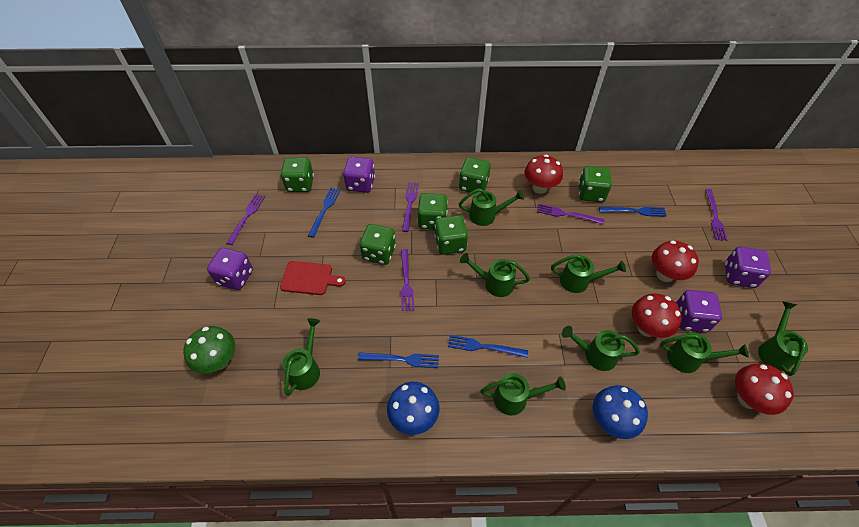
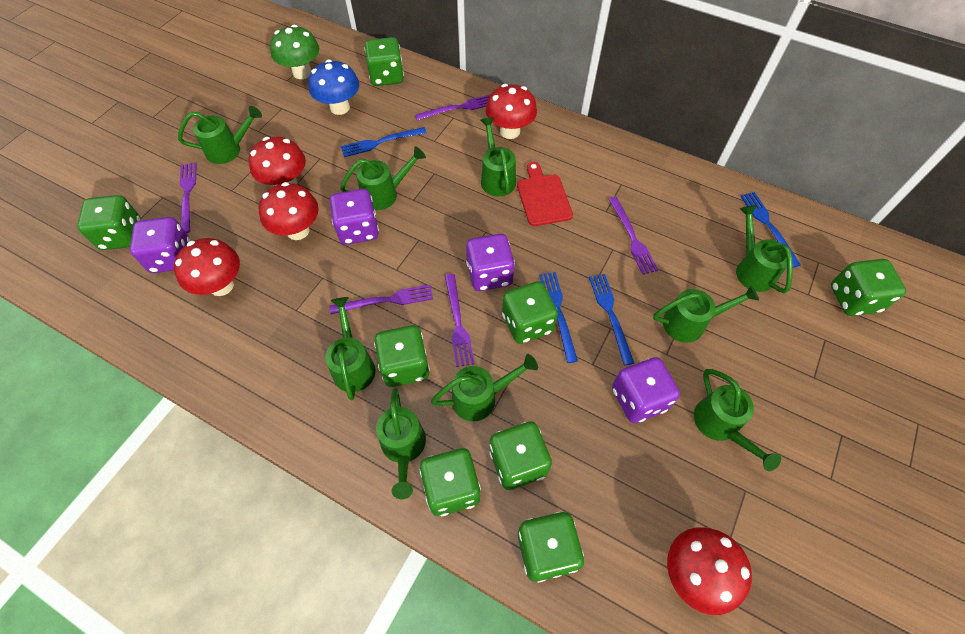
blue mushroom: [387,382,439,435] [593,385,648,439] = 2 -> [309,60,359,115] = 1
green dice: [281,158,314,192] [360,224,396,265] [418,193,448,230] [434,215,468,255] [459,157,491,194] [578,166,612,202] = 6 -> [77,195,141,250] [365,37,404,86] [374,325,430,387] [420,448,481,516] [489,421,552,490] [502,281,558,344] [518,512,584,582] [831,259,906,316] = 8
green watering can: [282,318,320,396] [459,188,524,226] [460,253,530,297] [481,373,566,415] [551,254,626,293] [562,326,640,371] [660,332,749,373] [758,301,808,376] = 8 -> [178,106,262,164] [325,297,375,400] [340,146,426,210] [376,388,426,499] [431,354,538,421] [480,117,516,197] [653,285,759,343] [694,369,781,471] [736,205,793,293] = 9
red mushroom: [524,155,563,194] [632,294,682,338] [652,240,699,282] [735,363,794,415] = 4 -> [174,238,240,296] [249,137,306,186] [259,182,319,240] [485,84,537,139] [667,527,752,615] = 5

